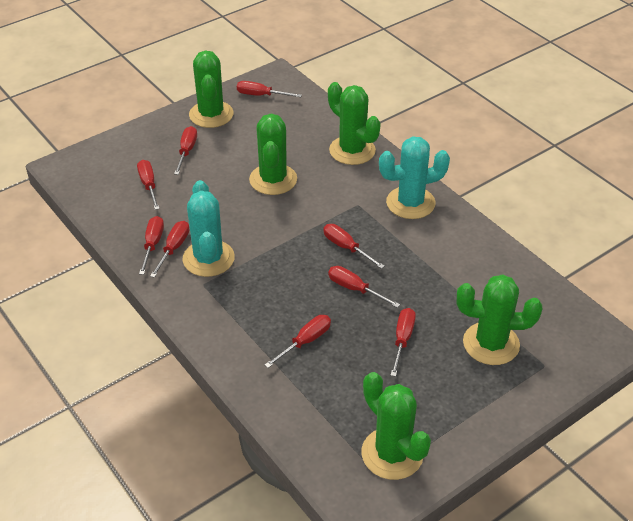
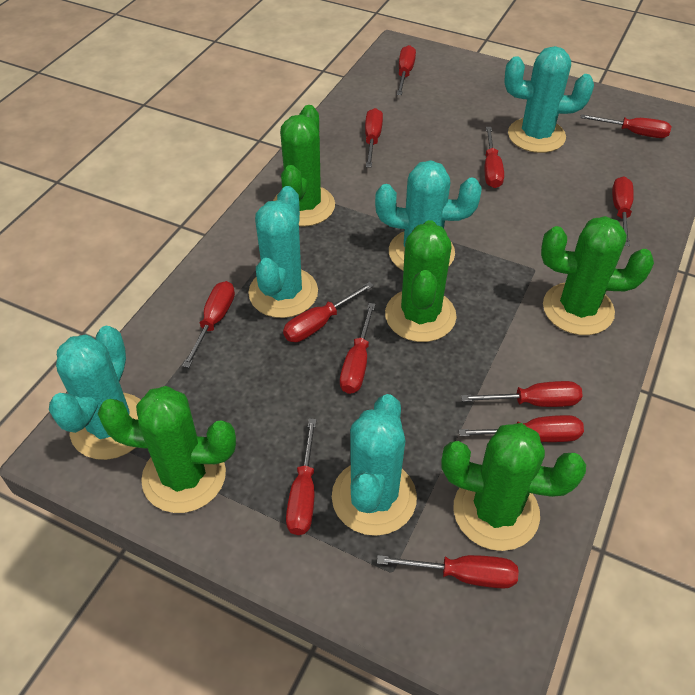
red screwdriver: [137,160,160,210] [139,216,164,275] [150,221,189,278] [174,126,197,175] [237,81,302,97] [265,315,331,368] [323,224,384,269] [328,266,400,308] [390,308,416,377] = 9 -> [183,281,235,368] [283,282,374,342] [286,418,316,535] [340,303,375,394] [365,108,383,168] [377,555,519,589] [397,45,416,95] [459,415,584,442] [461,381,582,407] [485,127,504,188] [580,114,672,138] [612,177,634,246] = 12
turquoise cactus: [182,180,235,277] [379,136,450,219] = 2 -> [49,326,141,460] [248,186,318,318] [332,394,417,536] [375,160,481,271] [505,46,594,153] = 5

